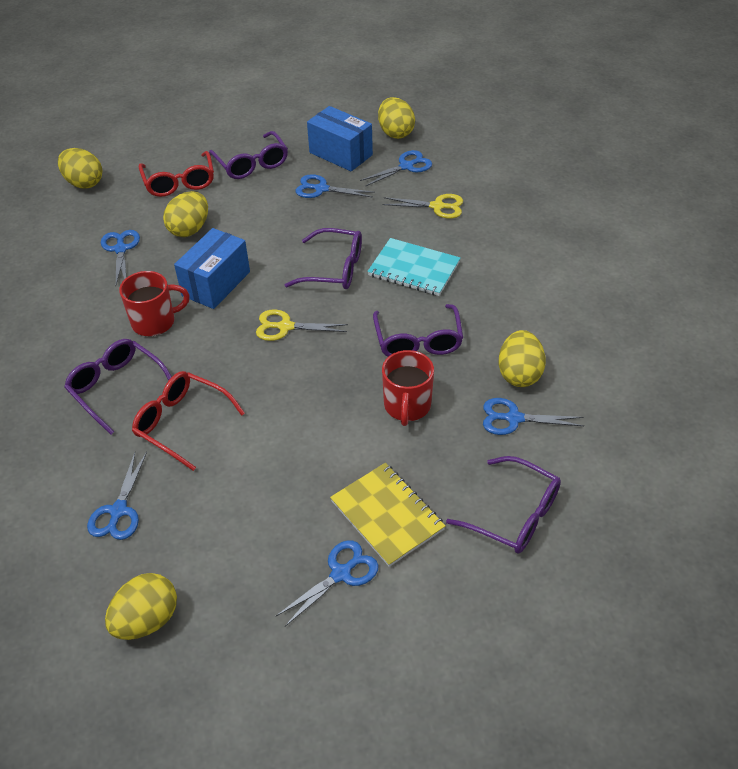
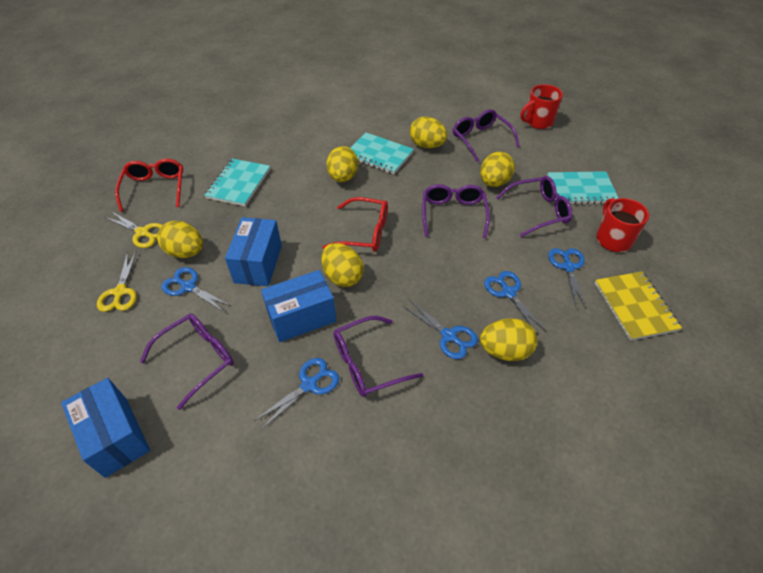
blue box: [174,228,250,309] [307,106,373,171] = 2 -> [61,378,150,478] [225,217,282,286] [261,270,336,342] = 3
blue scissors: [87,452,147,540] [101,230,140,284] [276,540,378,626] [295,174,375,198] [360,150,432,187] [483,398,584,435] = 6 -> [162,267,231,312] [254,358,339,430] [403,300,478,359] [484,271,546,335] [548,248,586,309] = 5
turquoise notebook: [367,238,460,296] = 1 -> [204,159,270,206] [350,133,414,174] [547,171,619,204] = 3
yellow egg: [58,148,102,189] [105,573,177,640] [163,191,208,237] [378,97,415,139] [499,330,546,387] = 5 -> [157,221,203,258] [321,243,364,287] [326,146,358,182] [410,117,447,148] [480,152,515,187] [480,318,538,361] = 6

